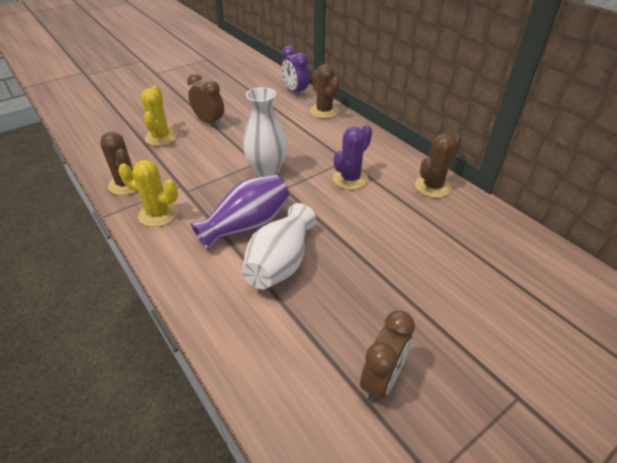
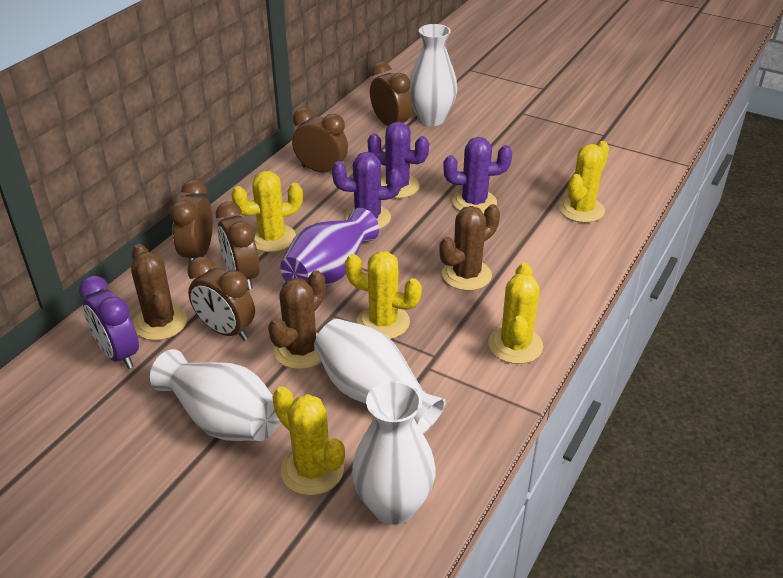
brown clock: [187,74,224,127] [360,310,415,402] = 2 -> [170,180,213,264] [187,257,255,341] [216,201,260,290] [292,108,348,172] [370,62,412,126] = 5
purple cactus: [333,125,372,190] = 1 -> [332,152,402,229] [368,122,429,198] [443,137,512,214] = 3
white vase: [242,203,317,289] [243,87,287,177] = 2 -> [150,349,280,441] [314,319,446,433] [352,380,435,525] [409,24,457,126] = 4
yellow cactus: [118,160,178,227] [141,86,177,146] = 2 -> [231,171,303,252] [273,386,345,496] [345,251,422,339] [488,263,543,364] [559,141,609,223] = 5

